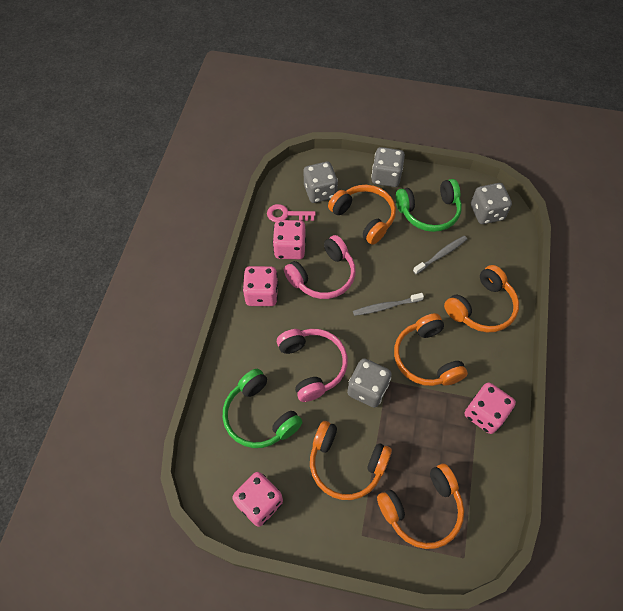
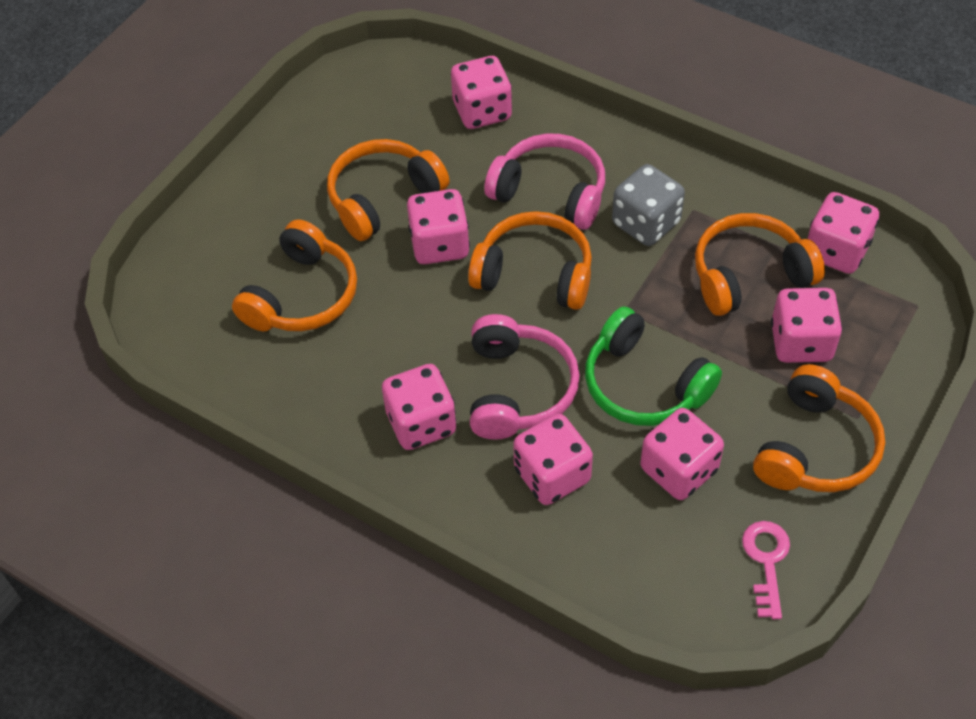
green headphones: [223,369,303,448] [396,179,462,232] = 2 -> [585,306,722,426] = 1
grey dice: [304,162,338,203] [347,358,392,408] [371,147,405,187] [471,183,512,224] = 4 -> [612,164,685,246] = 1
grey toothbrush: [353,293,424,316] [413,236,467,274] = 2 -> none = 0
pink dice: [232,472,283,527] [243,266,278,306] [273,220,306,259] [465,382,516,434] = 4 -> [382,364,456,450] [407,189,470,264] [451,56,512,129] [513,414,593,505] [640,408,724,500] [771,288,842,363] [807,192,879,274] = 7

